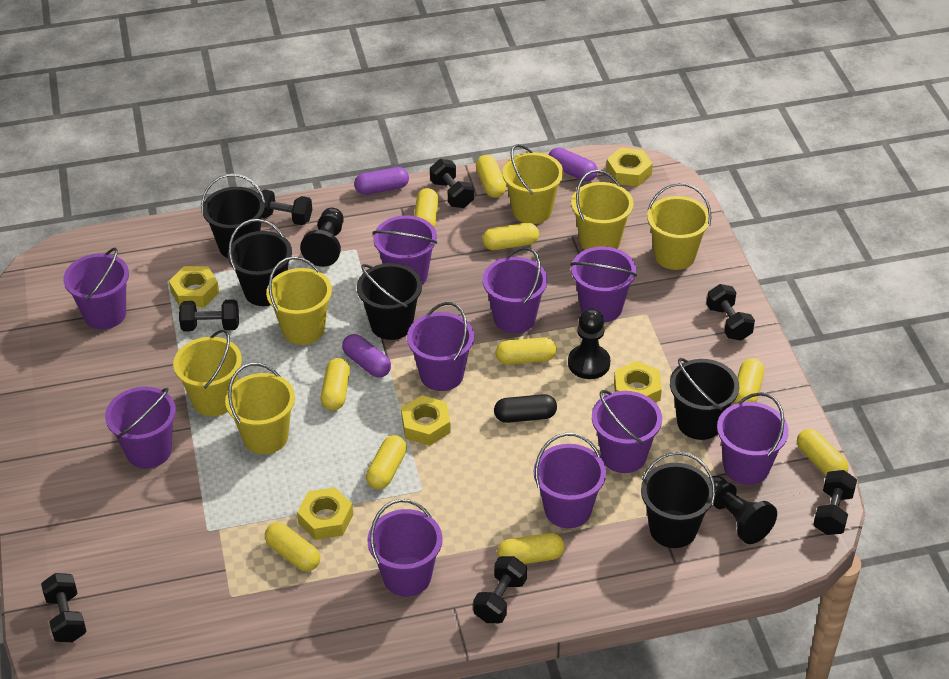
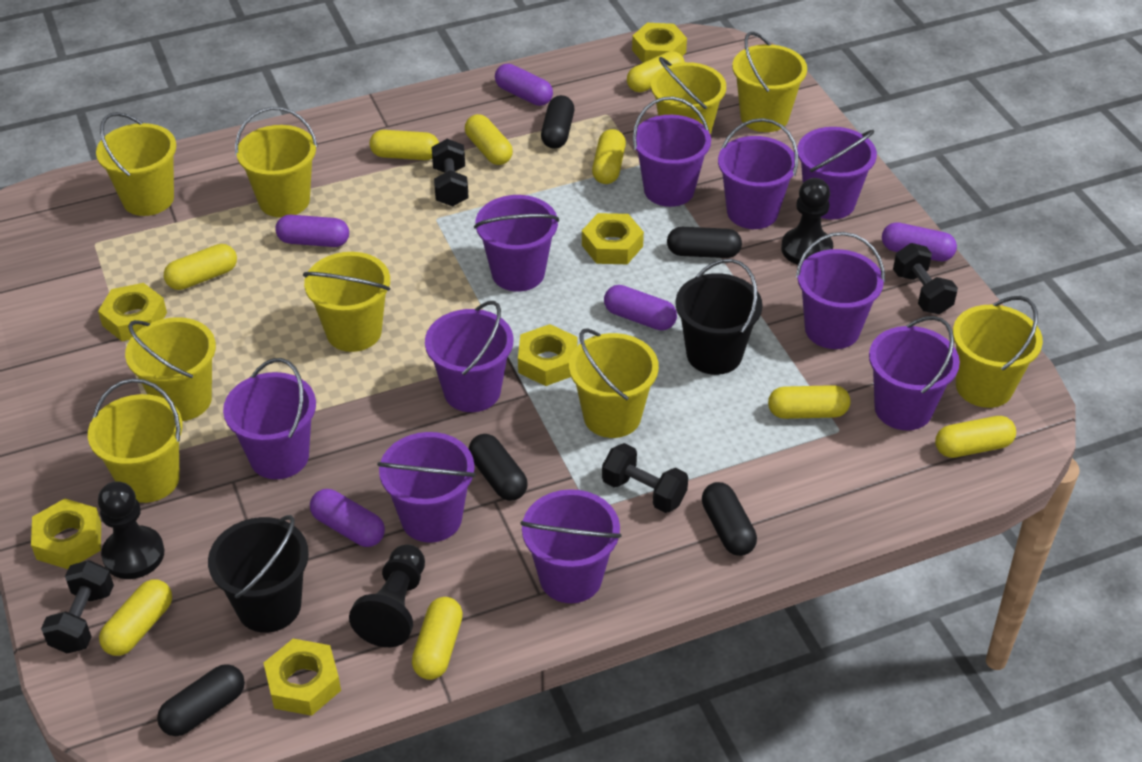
black bucket: [201,174,266,258] [228,219,292,306] [357,263,422,340] [641,452,716,548] [670,358,739,440] = 5 -> [208,515,309,633] [676,259,763,375] = 2
black capsule: [494,394,557,423] = 1 -> [157,664,245,736] [469,434,528,501] [541,95,574,149] [667,227,742,258] [702,482,757,556] = 5
black dumbbell: [41,573,87,642] [179,299,239,332] [259,190,312,225] [430,159,474,208] [473,556,527,623] [707,284,755,341] [813,470,857,535] = 7 -> [41,560,114,653] [432,139,469,206] [602,443,688,513] [893,243,958,314] = 4
purple capsule: [342,334,391,378] [354,167,409,195] [548,147,598,181] = 3 -> [275,215,349,247] [310,489,385,547] [495,64,553,106] [604,285,677,331] [882,222,957,261] = 5
yellow bucket: [173,329,242,416] [225,363,295,454] [266,257,332,345] [502,144,564,224] [571,170,634,250] [647,183,712,270] = 6 -> [88,378,183,503] [96,112,176,216] [125,317,216,421] [235,107,318,218] [303,252,390,352] [569,328,659,438] [651,57,726,135] [732,32,807,132] [953,296,1043,408] = 9
yellow capsule: [265,523,320,571] [321,358,350,410] [366,435,407,489] [414,188,439,228] [476,155,506,198] [482,223,539,250] [496,337,557,365] [497,533,565,564] [733,358,764,404] [797,429,848,475] = 10 -> [99,579,172,656] [164,244,237,290] [370,130,439,160] [412,597,463,680] [465,114,513,165] [592,129,626,184] [627,51,685,92] [768,385,850,419] [935,416,1016,458] = 9
yellow nut: [169,266,219,307] [297,487,353,540] [401,395,451,446] [606,148,653,187] [614,361,662,403] = 5 -> [31,499,101,569] [98,283,167,341] [264,639,341,716] [518,324,577,386] [582,213,644,264] [632,23,687,63] = 6

